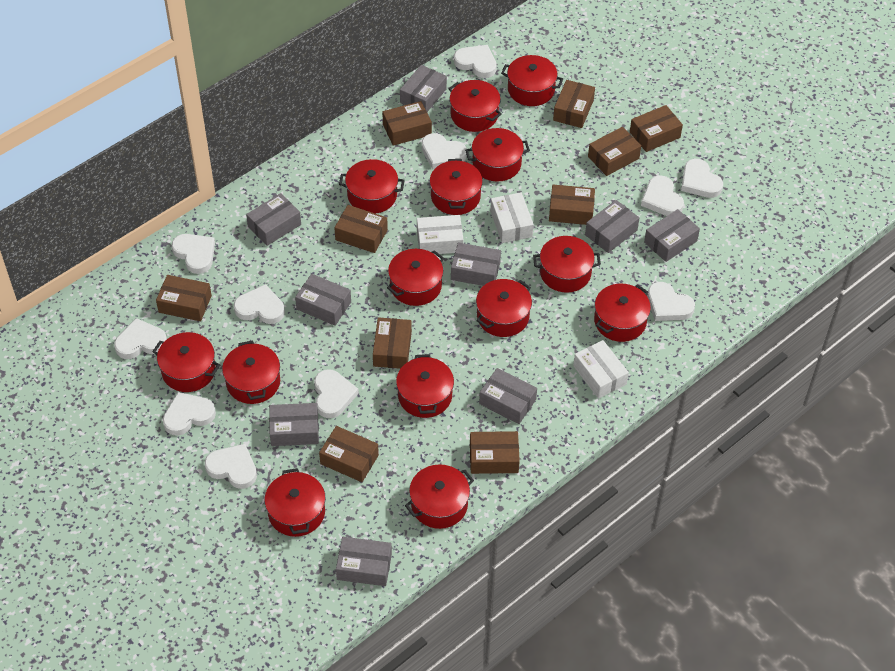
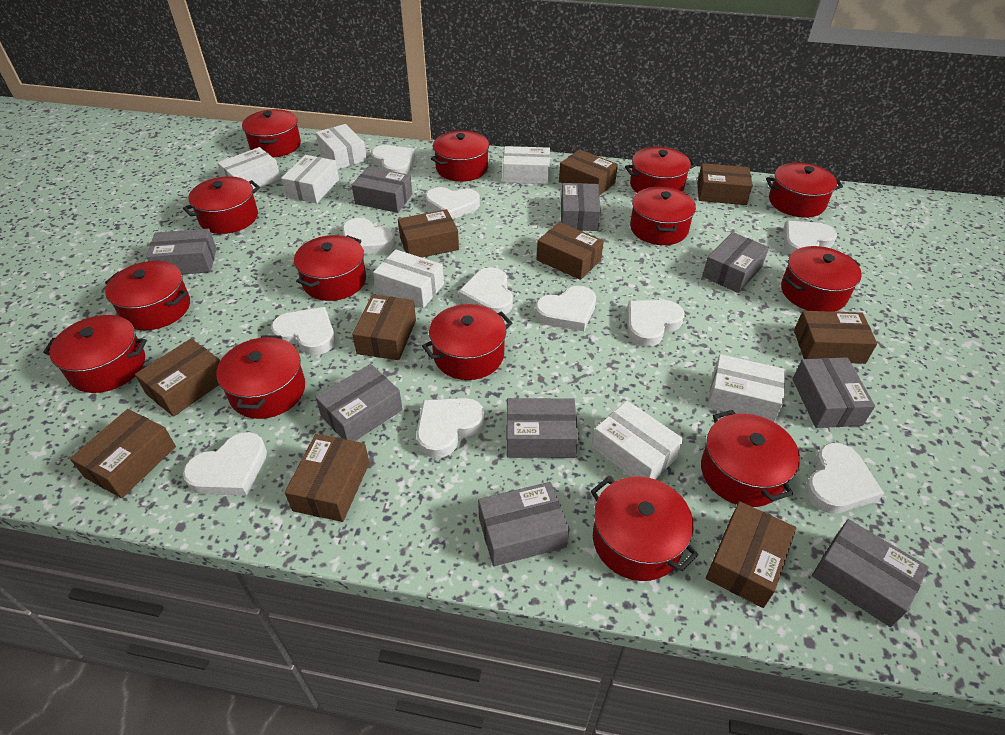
white box: [417,215,464,254] [490,192,534,243] [573,340,629,399] = 3 -> [218,147,281,189] [281,155,339,203] [316,124,367,170] [373,249,444,308] [503,146,550,184] [592,401,683,480] [708,354,786,422] = 7

